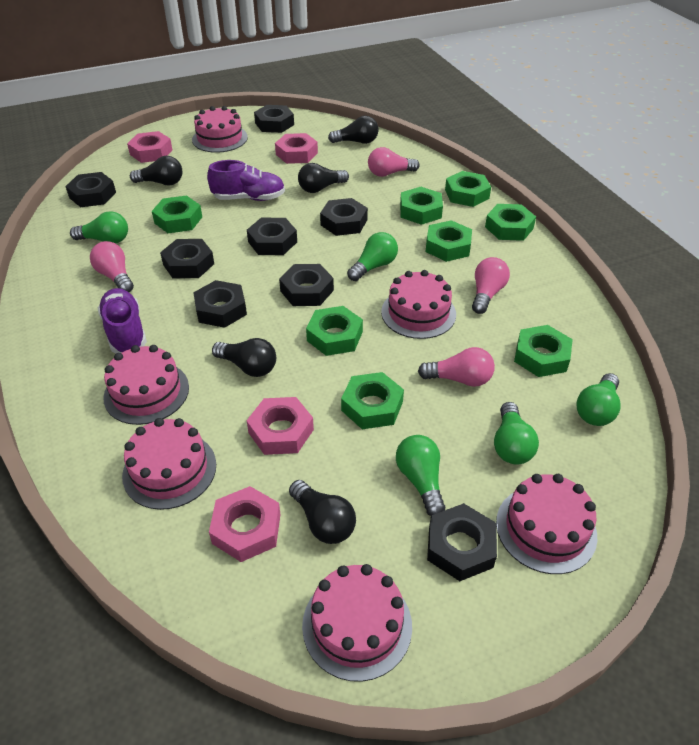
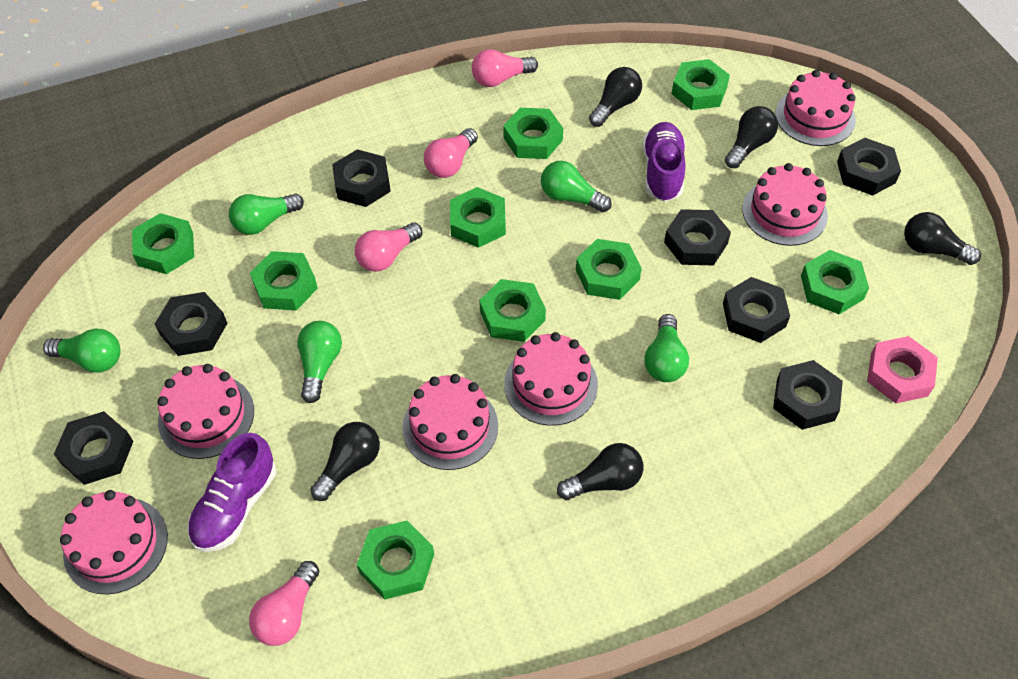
black nut: [65,172,116,207] [160,239,214,279] [193,280,247,328] [247,218,297,255] [254,105,294,133] [279,264,334,306] [320,198,368,236] [427,503,497,581] = 8 -> [54,411,133,485] [155,292,227,356] [332,149,391,207] [664,209,731,265] [723,277,790,343] [773,360,843,430] [837,138,901,196] = 7
green nut: [152,195,202,233] [306,306,363,356] [341,372,404,429] [400,187,443,225] [425,220,472,262] [445,171,491,207] [485,204,536,241] [514,325,573,377] = 8 -> [132,213,194,274] [250,251,318,310] [357,521,434,599] [450,187,506,248] [479,279,546,342] [503,108,563,159] [576,239,642,300] [672,59,730,110] [801,250,869,314] = 9
pink nut: [127,131,172,163] [209,486,281,562] [247,397,314,455] [275,133,318,164] = 4 -> [867,336,938,403] = 1

